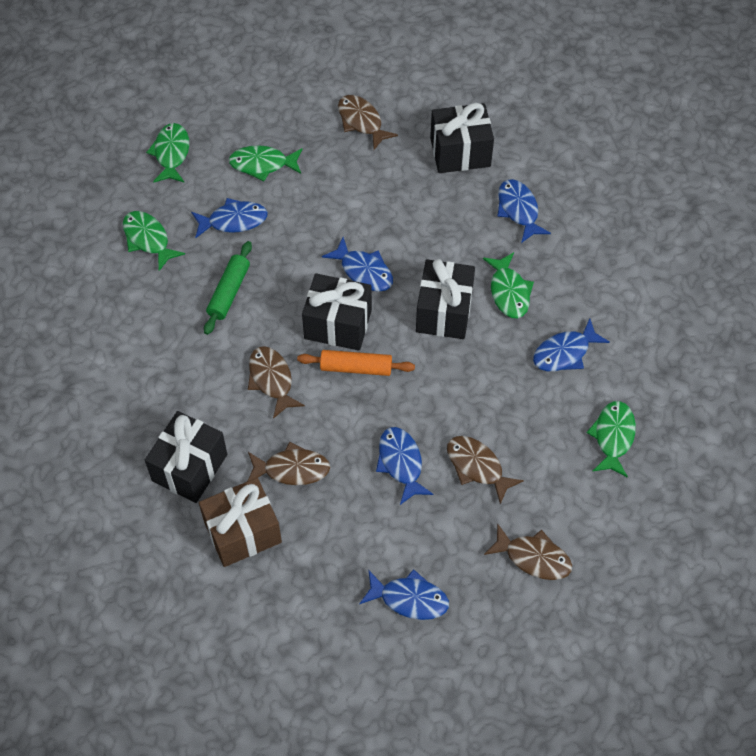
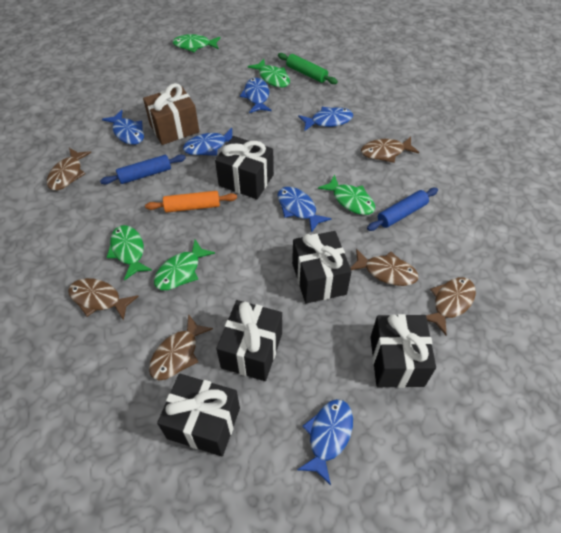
black gift: [145,411,227,503] [302,273,372,351] [416,259,475,339] [430,103,494,173] = 4 -> [157,374,240,456] [215,136,274,199] [216,300,282,381] [292,231,352,304] [370,314,436,388] = 5
blue rolling pin: none = 0 -> [100,155,186,185] [367,188,438,231] = 2
brown fish: [248,346,305,419] [248,442,330,485] [338,95,398,150] [447,436,524,504] [484,523,572,580] = 5 -> [47,148,92,190] [68,278,139,320] [149,314,213,380] [350,248,418,286] [361,137,419,163] [426,277,476,335] = 6

